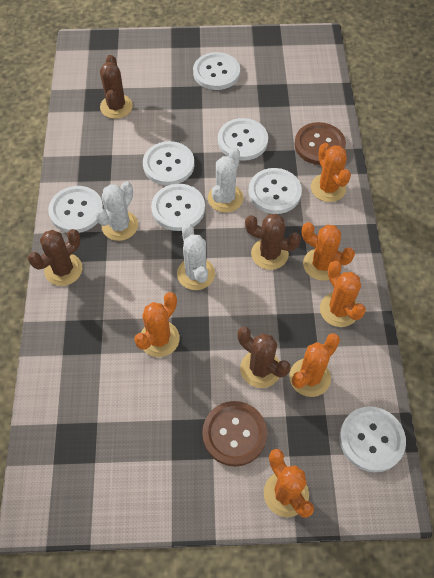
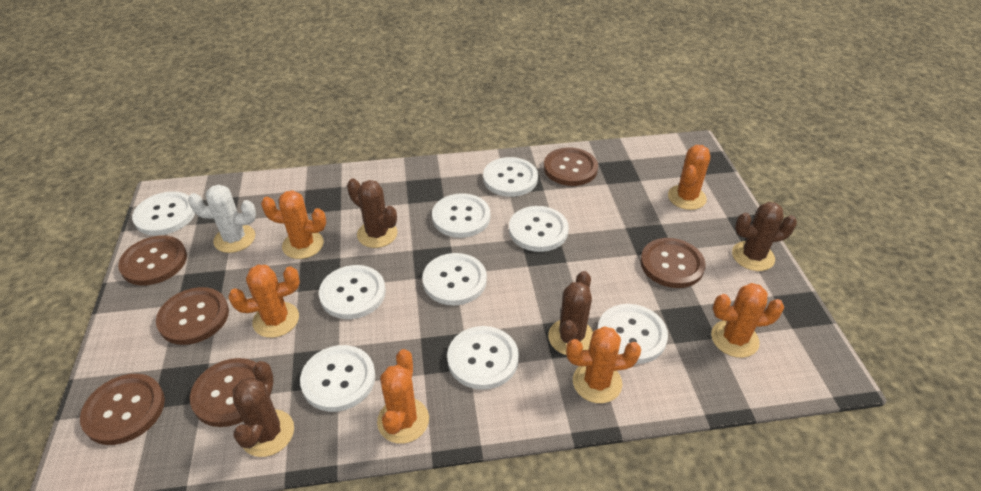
brown button: [202,401,267,467] [294,122,346,165] = 2 -> [80,374,165,445] [118,236,187,285] [156,287,229,345] [190,358,256,427] [544,148,598,186] [640,238,706,288] = 6
white button: [48,186,103,233] [143,141,194,185] [151,184,205,231] [193,52,240,90] [218,118,268,161] [248,168,302,214] [339,406,406,472] = 7 -> [132,191,195,236] [300,345,375,412] [319,265,386,319] [422,253,487,305] [432,193,490,238] [447,326,519,390] [483,157,538,197] [509,206,569,252] [597,304,668,364] = 9
white cactus: [95,181,138,241] [177,223,215,290] [208,147,243,213] = 3 -> [188,185,256,253] = 1

